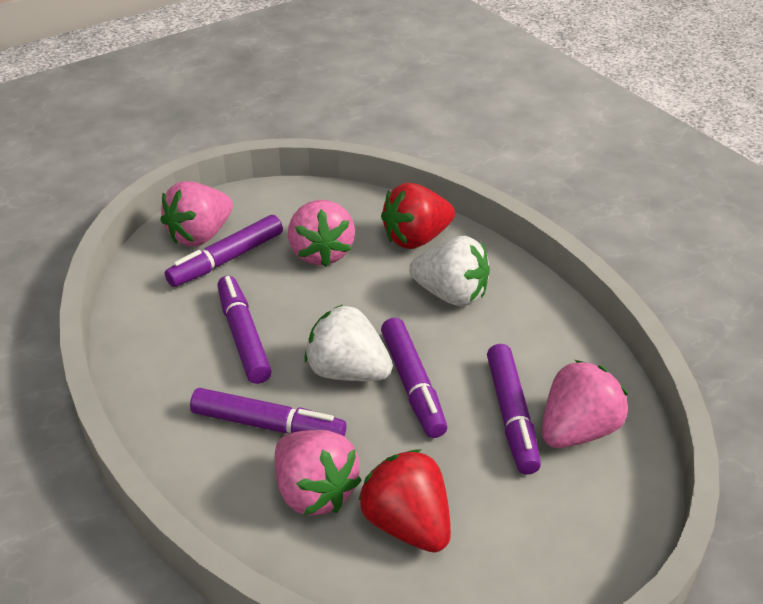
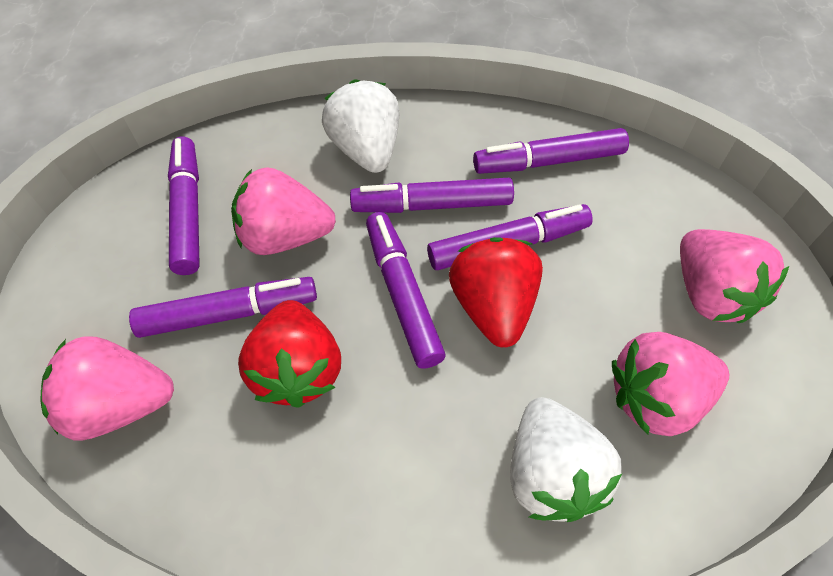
purple marker: [165,215,283,287] [190,388,346,437] [217,276,272,384] [381,318,447,438] [487,344,541,475] = 5 -> [129,277,317,338] [168,137,200,275] [350,178,514,213] [366,212,446,369] [427,204,593,270] [473,128,629,174] = 6

